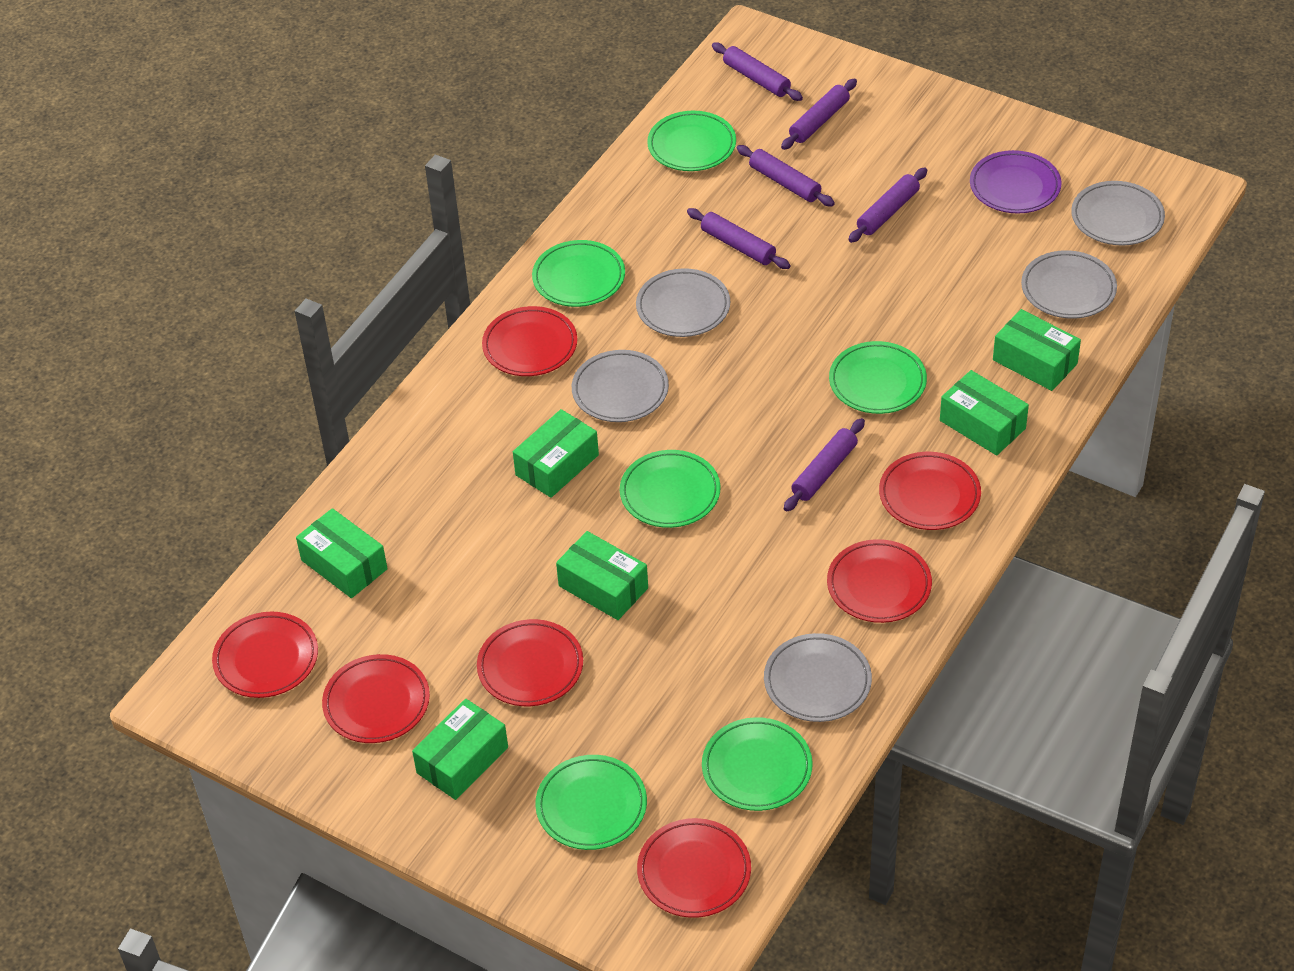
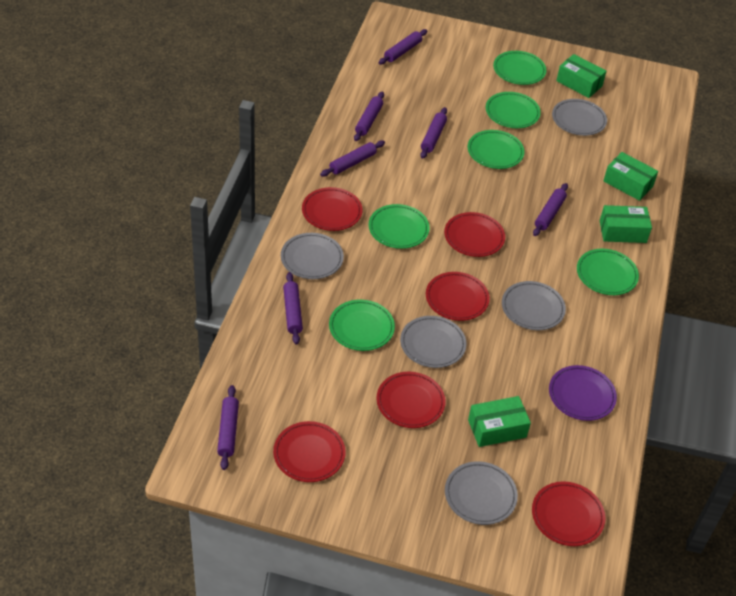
green box: [296,508,388,598] [412,699,508,800] [513,409,599,498] [556,531,648,620] [940,370,1029,456] [993,309,1081,391] = 6 -> [468,396,531,447] [556,54,607,98] [600,205,652,243] [604,152,658,201] = 4
purple rolling pin: [687,208,791,269] [712,42,803,101] [737,145,835,206] [781,78,857,150] [784,418,865,512] [848,167,927,243] = 6 -> [217,385,239,470] [283,272,303,344] [320,140,385,177] [354,91,384,141] [379,29,427,65] [420,107,447,159] [533,183,568,236] = 7
red plate: [212,612,318,698] [322,654,430,743] [477,619,583,706] [482,306,577,376] [637,818,751,918] [827,539,932,623] [879,452,981,530] = 7 -> [273,421,346,482] [302,187,362,231] [377,372,446,428] [426,272,490,321] [444,212,505,257] [532,481,606,546] = 6

